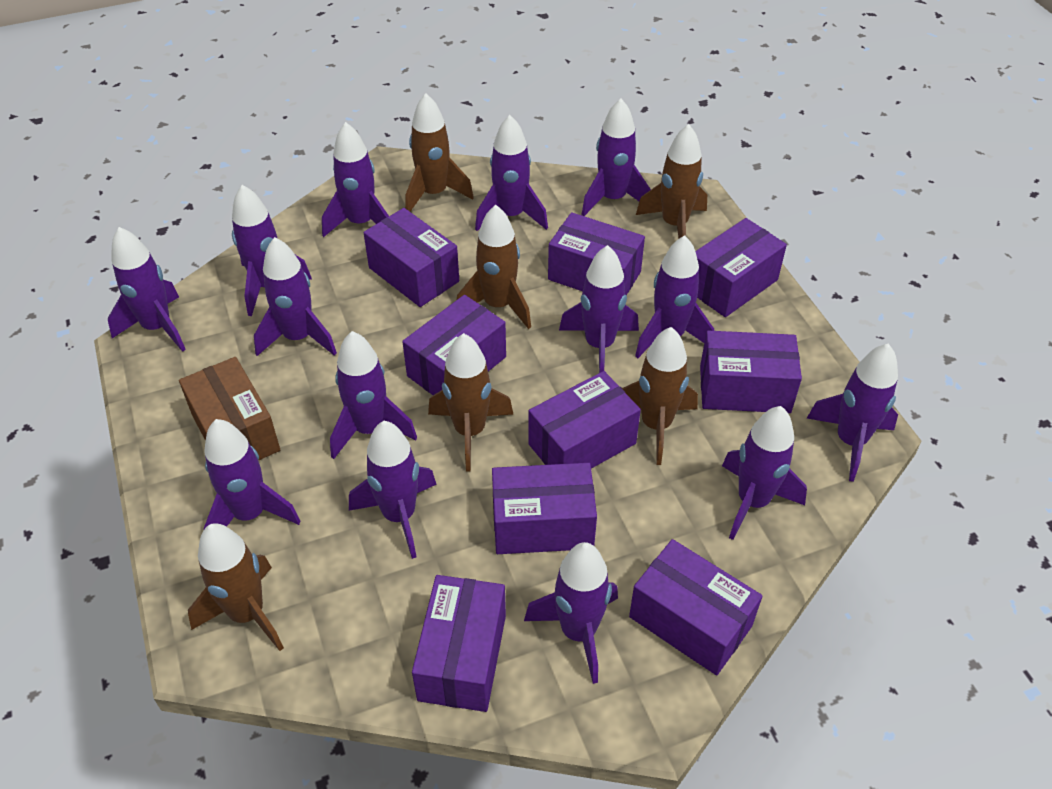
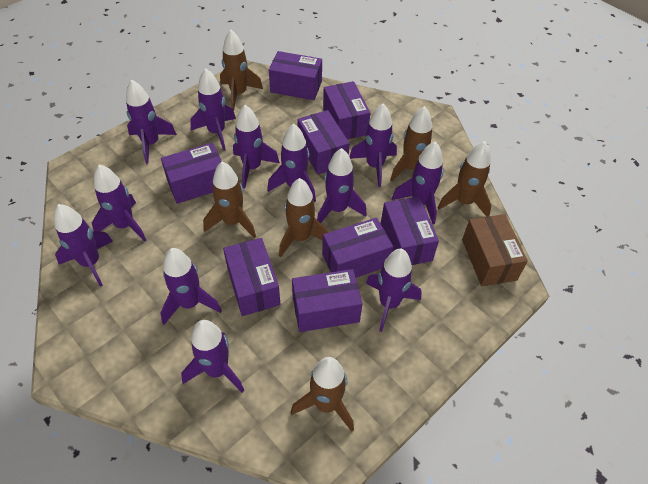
purple box: [364,208,459,307] [402,295,506,395] [412,575,506,712] [492,463,597,554] [528,371,641,469] [548,212,645,295] [629,539,763,675] [695,218,787,317] [700,331,802,413] = 9 -> [161,143,222,204] [223,238,280,316] [269,51,322,100] [292,269,363,332] [297,110,350,174] [322,218,393,278] [323,81,370,139] [381,196,439,265] = 8
purple rocket: [108,227,186,352] [204,419,300,529] [232,185,312,316] [254,237,337,356] [322,122,389,237] [330,331,417,459] [349,421,437,559] [475,115,548,231] [524,542,618,684] [559,245,639,373] [582,99,651,216] [635,235,714,358] [722,406,807,540] [807,343,898,482] = 14 -> [54,204,113,287] [92,165,146,242] [126,79,177,164] [160,248,222,325] [181,320,244,393] [190,68,236,151] [233,105,280,188] [267,124,316,202] [317,148,367,223] [350,104,397,187] [366,249,422,332] [392,142,443,224] = 12

